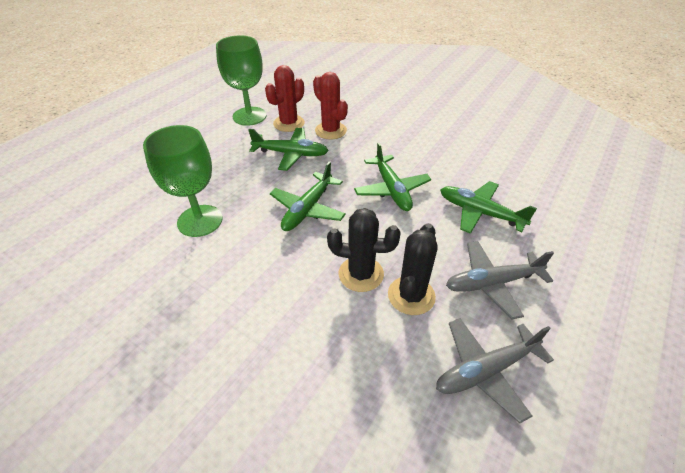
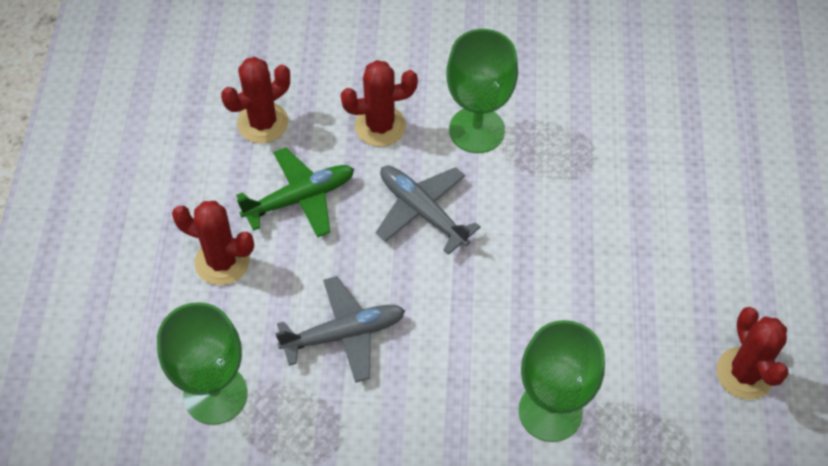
black cactus: [327,208,401,292] [388,223,438,315] = 2 -> none = 0
green goblet: [143,125,222,237] [216,36,266,126] = 2 -> [157,302,248,425] [446,29,518,153] [519,320,605,442] = 3
green plane: [248,128,329,171] [270,161,346,231] [354,143,431,211] [440,181,537,234] = 4 -> [236,148,354,238] = 1
red cactus: [265,65,305,132] [313,72,348,139] = 2 -> [172,201,254,285] [221,57,290,143] [341,60,418,147] [717,307,788,400] = 4

